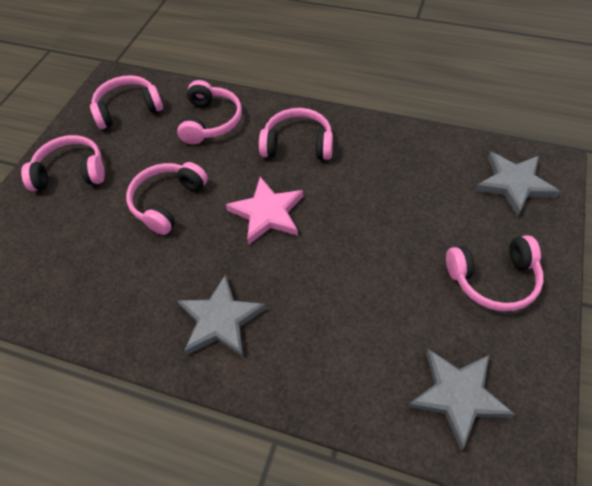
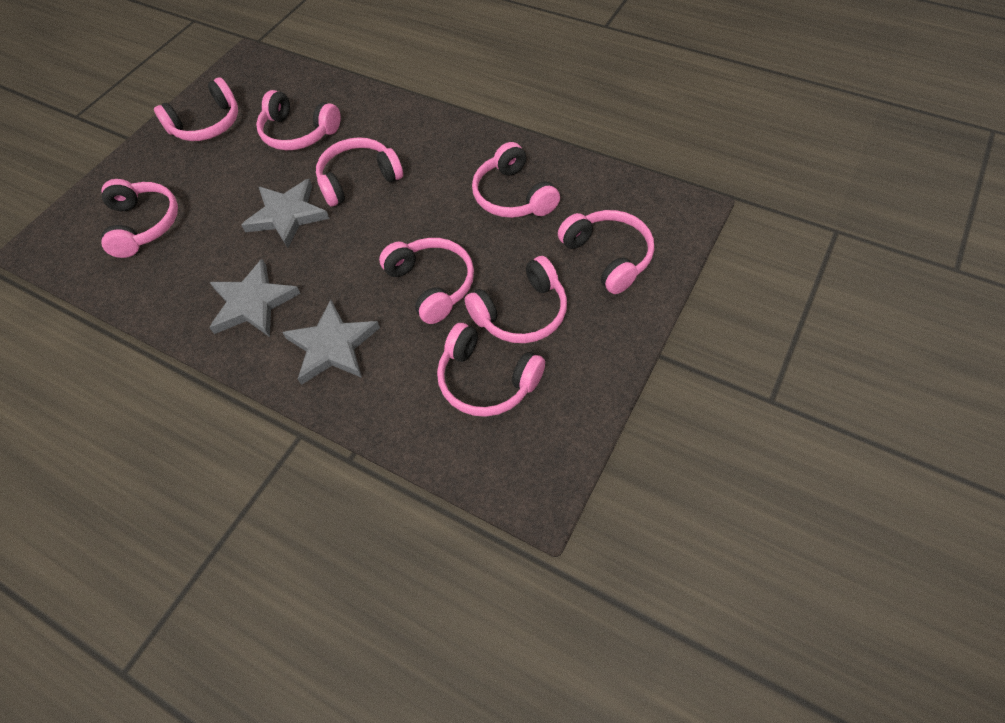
pink headphones: [21,135,105,191] [90,75,163,129] [126,162,208,235] [177,80,242,144] [259,108,333,160] [446,235,544,311] = 6 -> [101,179,178,258] [154,77,238,141] [256,90,341,150] [316,137,403,206] [379,238,474,324] [437,323,545,417] [465,256,567,343] [472,142,560,218] [558,210,654,294] = 9
pink star: [226,177,303,245] = 1 -> none = 0

